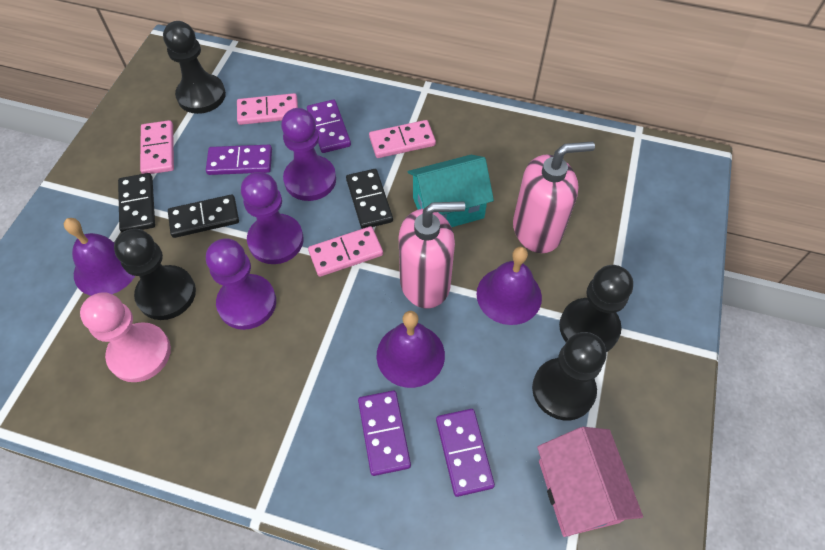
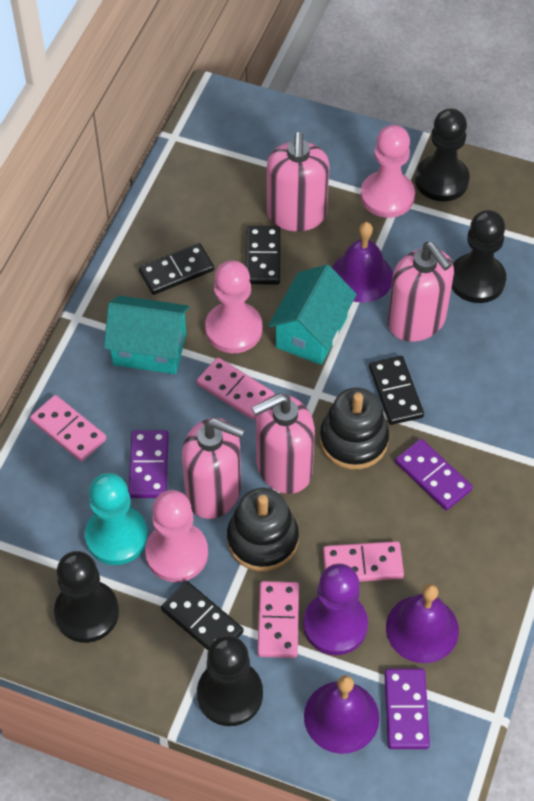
black domino: [118,173,155,233] [168,194,239,238] [346,169,393,229] = 3 -> [139,243,214,295] [161,581,244,650] [246,226,281,285] [369,356,424,425] = 4
black stacking toy: none = 0 -> [227,488,299,571] [320,387,389,470] = 2
pink house: [537,427,643,537] = 1 -> none = 0
pink pawn: [80,292,171,382] = 1 -> [145,490,208,582] [205,260,262,353] [361,125,415,218] = 3
pink soap dispenser: [399,201,465,308] [513,141,595,253] = 2 -> [182,418,245,519] [252,393,315,494] [267,132,330,232] [388,242,454,342] = 4
purple domino: [206,145,272,175] [307,99,351,153] [358,391,411,476] [436,409,495,497] = 4 -> [129,430,169,498] [384,669,430,749] [395,439,473,511] = 3
purple pawn: [206,238,276,330] [241,172,304,264] [281,108,336,201] = 3 -> [303,564,368,655] = 1
turquoise house: [408,155,494,227] = 1 -> [104,296,190,374] [268,265,357,365] = 2
turquoise pawn: none = 0 -> [85,473,148,565] = 1

